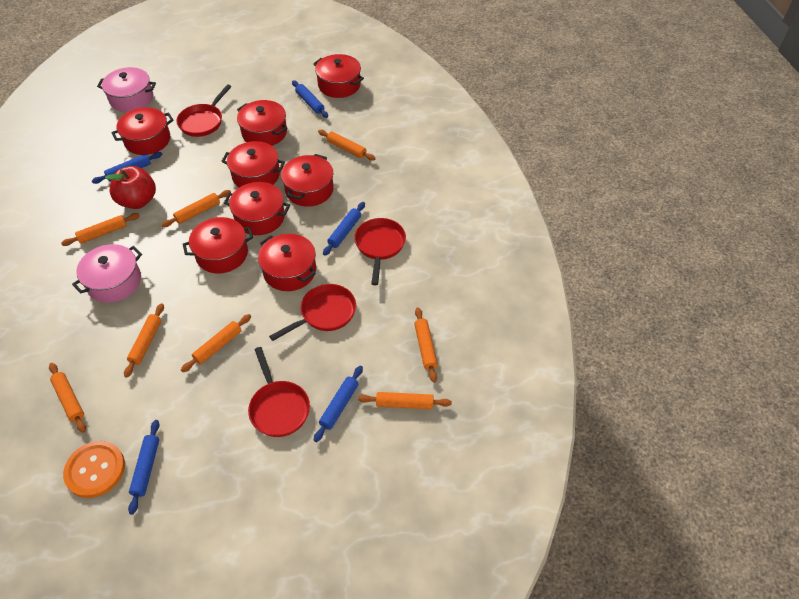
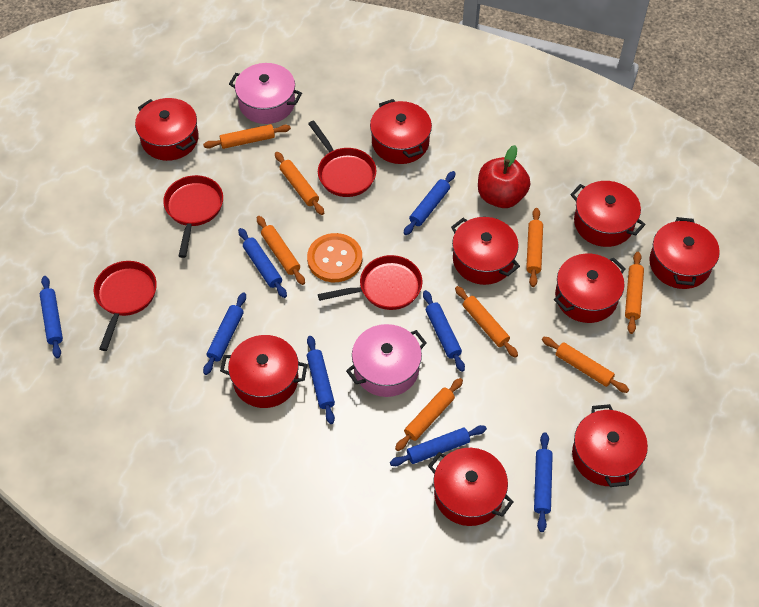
blue rolling pin: [92,152,163,184] [128,420,160,515] [292,80,328,118] [314,366,363,442] [323,202,365,256] = 5 -> [40,276,63,358] [203,293,246,375] [238,228,287,298] [307,336,335,424] [390,425,487,466] [403,171,455,235] [423,290,465,372] [534,432,553,532] = 8
red pot: [111,107,174,155] [183,217,253,273] [221,141,285,188] [224,182,290,235] [237,100,287,146] [258,234,316,291] [281,154,334,207] [313,54,364,98] = 8 -> [135,98,199,161] [220,335,308,408] [370,99,432,164] [428,448,514,526] [451,217,520,285] [554,253,625,323] [570,181,646,247] [572,404,648,487] [649,217,720,289] = 9

